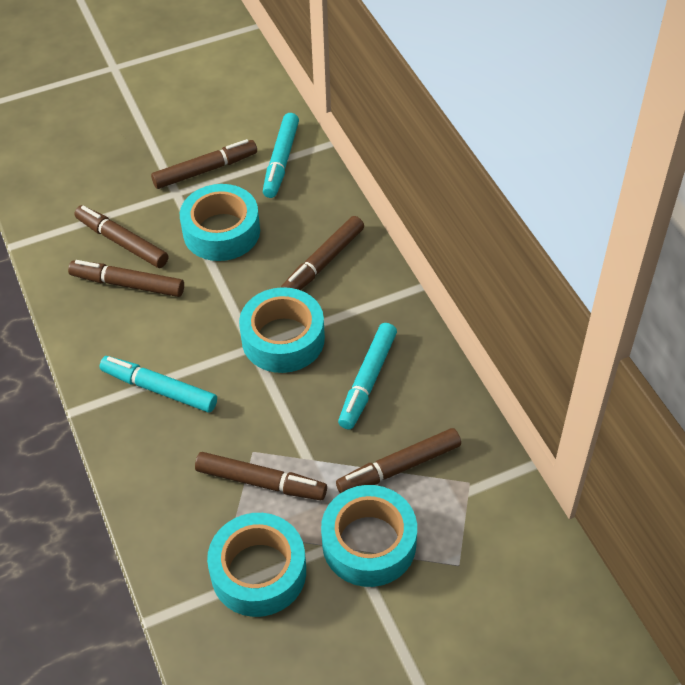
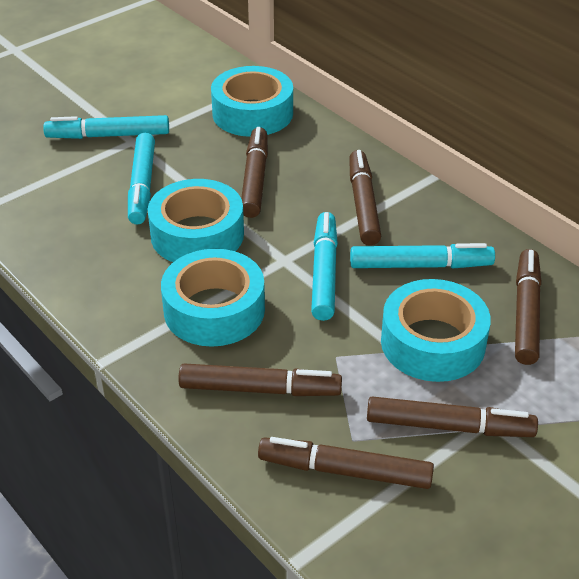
turquoise marker: [100,356,217,412] [263,113,299,198] [338,323,397,430] = 3 -> [43,115,169,139] [128,133,155,225] [311,212,338,321] [350,243,495,268] = 4

